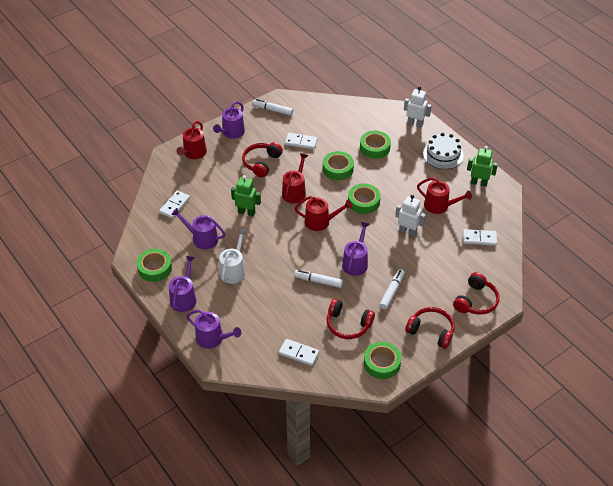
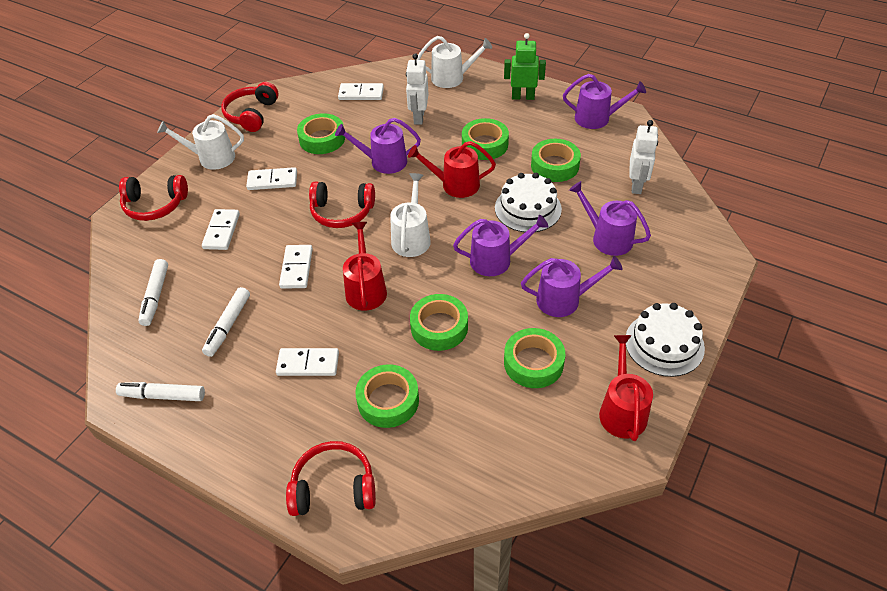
green robot: [231,175,261,216] [467,146,498,187] = 2 -> [504,33,546,100] = 1
green tape: [137,249,172,282] [323,151,354,180] [348,184,381,214] [360,131,391,159] [364,342,401,379] = 5 -> [297,113,345,154] [355,364,419,428] [410,294,468,351] [462,118,509,160] [504,328,565,388] [531,139,581,182] = 6
red watering can: [176,121,207,159] [282,153,308,203] [294,196,352,231] [417,177,472,214] = 4 -> [343,222,387,311] [408,141,496,198] [599,335,653,441] = 3
white cake: [423,133,464,169] = 1 -> [495,173,562,232] [626,303,705,377] = 2
white domino: [159,191,190,218] [279,339,319,366] [285,133,318,149] [463,229,497,246] = 4 -> [202,209,240,250] [246,167,297,190] [276,348,339,376] [279,245,313,289] [338,83,384,100] = 5
white watering can: [219,229,247,284] = 1 -> [157,114,244,170] [390,173,431,257] [417,36,492,88] = 3

